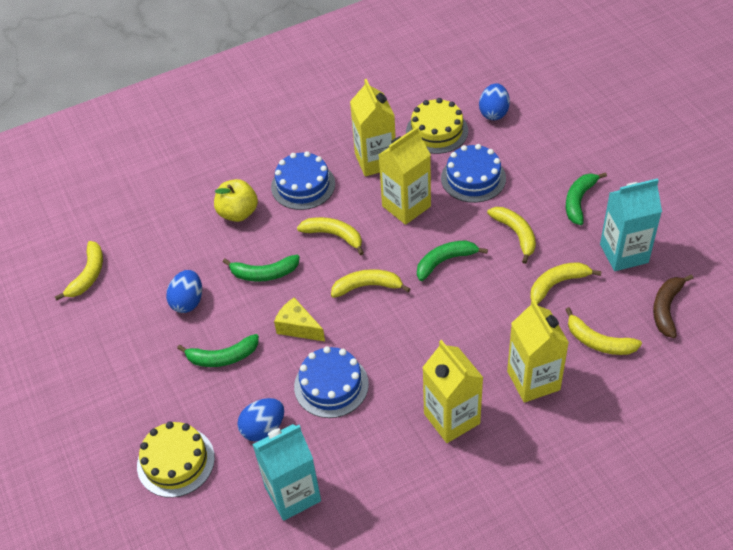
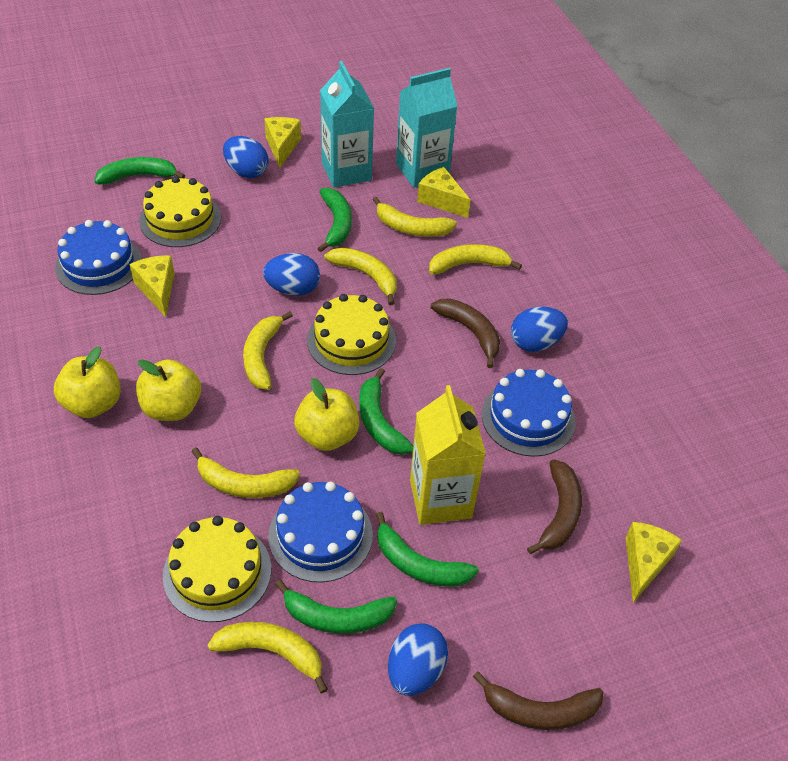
blue egg: [166,270,202,313] [237,398,284,441] [479,83,510,120] = 3 -> [223,136,268,178] [263,253,320,296] [388,623,448,696] [511,307,568,352] = 4
brown banana: [653,274,693,338] = 1 -> [431,298,500,368] [473,671,604,730] [527,459,582,554] = 3
green banana: [177,334,259,367] [223,255,300,282] [417,240,488,281] [566,172,607,225] = 4 -> [95,157,185,184] [275,580,397,634] [317,188,352,252] [359,368,413,455] [376,512,479,587] = 5
yellow apple: [214,179,258,222] = 1 -> [54,346,121,418] [136,359,201,421] [294,378,360,451] = 3
yellow cake: [137,421,215,498] [406,98,468,154] = 2 -> [139,176,221,247] [163,516,271,622] [307,294,396,375] = 3
yellow carton: [350,79,396,176] [379,127,431,225] [422,340,483,443] [507,299,569,403] = 4 -> [410,385,486,525] = 1
yellow cheese: [274,298,325,341] = 1 -> [129,255,175,317] [264,117,301,168] [417,167,470,218] [625,522,682,603] = 4

